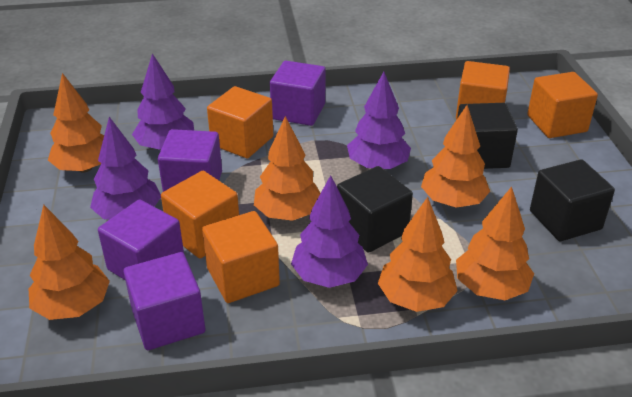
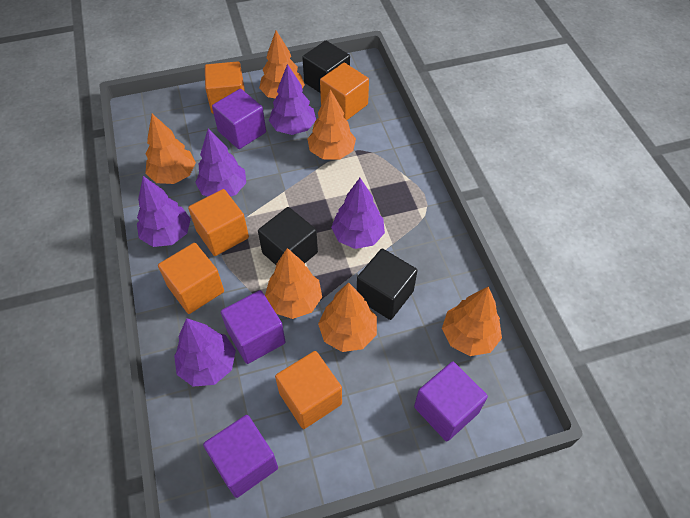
purple tree: [90,117,161,220] [132,53,194,150] [291,175,368,288] [347,72,411,169] = 4 -> [137,176,191,247] [174,318,236,387] [195,128,246,197] [269,64,316,135] [331,178,385,249] = 5

